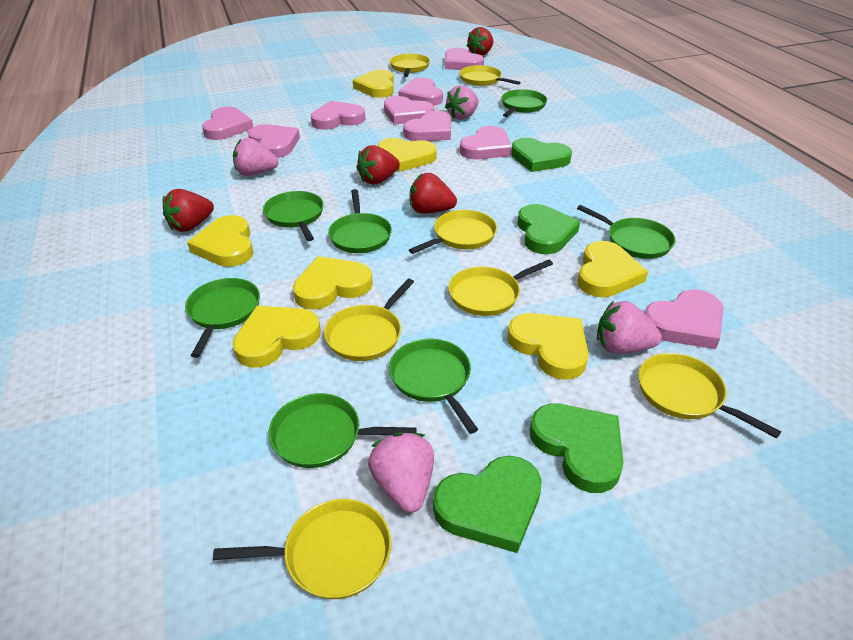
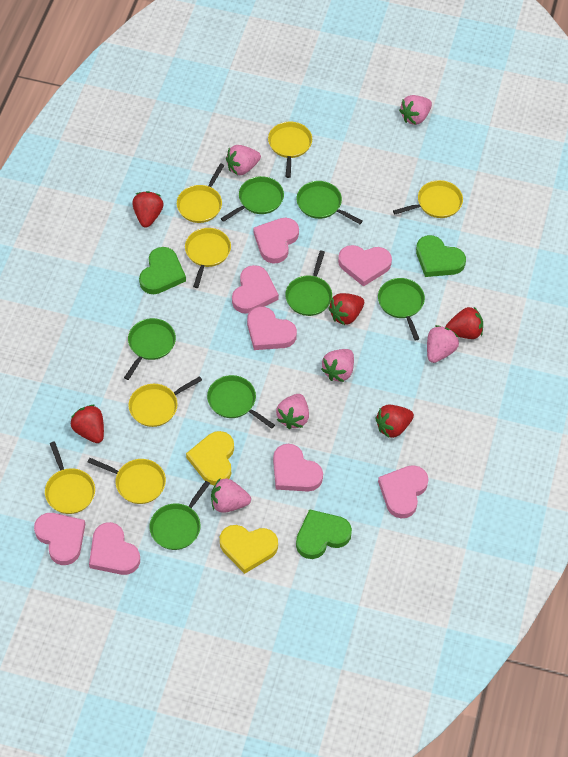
green heart: [433,456,542,553] [511,138,572,172] [518,204,580,254] [530,403,623,493] = 4 -> [139,247,186,294] [296,509,352,559] [416,235,466,277] = 3
pink heart: [202,107,253,140] [248,124,300,158] [311,101,365,130] [384,96,434,125] [398,78,443,106] [403,111,451,141] [445,48,484,70] [460,126,511,159] [644,289,723,349] = 9 -> [34,513,85,565] [89,522,140,575] [232,265,279,314] [247,307,297,350] [253,218,299,264] [273,444,323,491] [338,245,392,287] [378,465,429,518] = 8
pink strawberry: [233,138,278,176] [368,432,434,513] [445,85,478,120] [597,301,662,354] = 4 -> [211,478,251,513] [226,145,261,175] [276,394,309,429] [321,349,354,382] [399,95,432,125] [427,325,459,363] = 6
red strawberry: [163,189,214,232] [356,145,400,185] [410,173,457,214] [467,27,493,56] = 4 -> [70,405,104,443] [132,191,164,227] [328,293,364,325] [375,405,414,438] [445,307,483,339] = 5
yellow heart: [187,215,253,267] [232,306,321,367] [293,256,373,310] [353,70,394,98] [377,138,437,172] [507,313,589,380] [577,241,648,298] = 7 -> [186,431,234,486] [220,525,278,574] = 2

